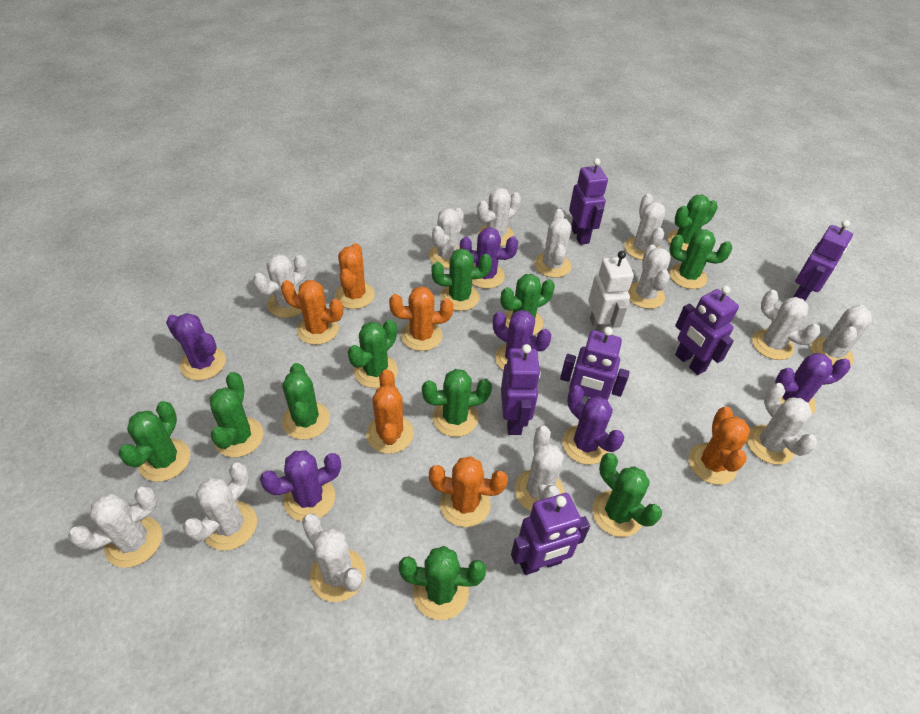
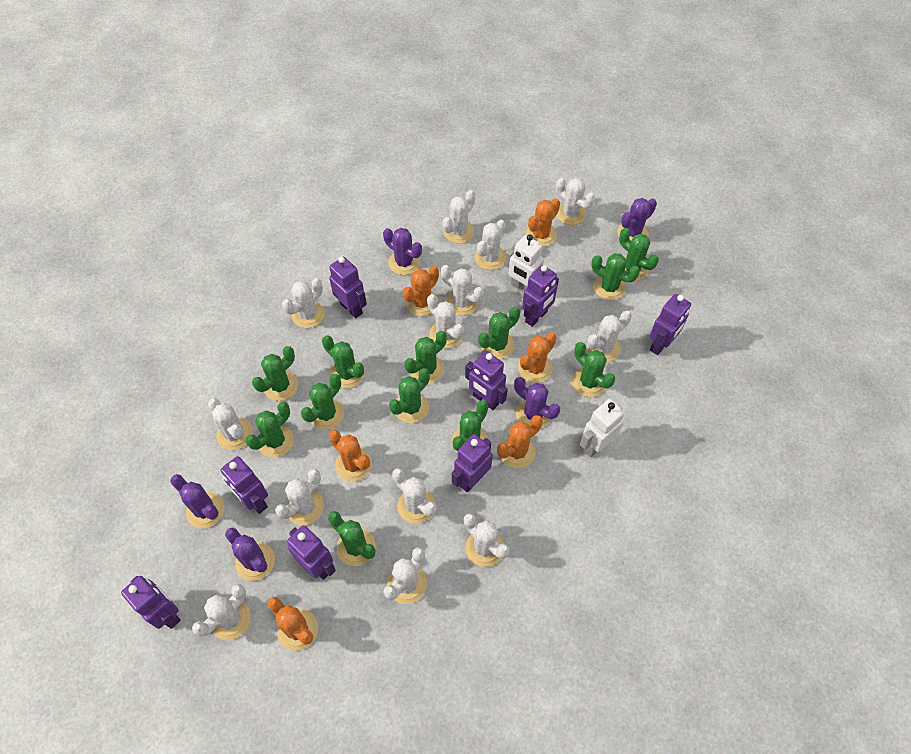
green cactus: [118,401,190,482] [210,372,264,457] [282,363,330,440] [347,319,398,388] [399,546,486,620] [422,369,492,437] [432,248,492,311] [500,274,555,335] [592,453,662,537] [667,195,718,251] [669,229,732,289] = 11 -> [246,402,294,458] [252,346,298,401] [301,374,344,430] [322,335,365,389] [328,511,376,566] [389,368,430,423] [405,331,447,384] [452,400,488,453] [478,307,520,359] [572,342,615,397] [591,253,640,301] [619,228,659,281] = 12
purple cactus: [166,313,226,380] [260,451,341,521] [460,227,518,289] [493,310,551,371] [562,385,624,465] [775,353,851,415] = 6 -> [170,474,224,528] [225,528,275,581] [383,228,422,275] [514,377,560,429] [617,198,657,241] = 5
purple robot: [501,344,541,435] [511,493,590,575] [560,327,630,400] [569,158,608,245] [675,286,739,375] [793,220,853,301] = 6 -> [121,576,181,629] [221,456,268,514] [287,525,336,580] [329,257,367,318] [452,434,493,492] [465,351,508,410] [522,265,559,327] [649,294,691,355] = 8
white robot: [588,251,634,333] = 1 -> [505,235,544,292] [580,399,625,457] = 2

